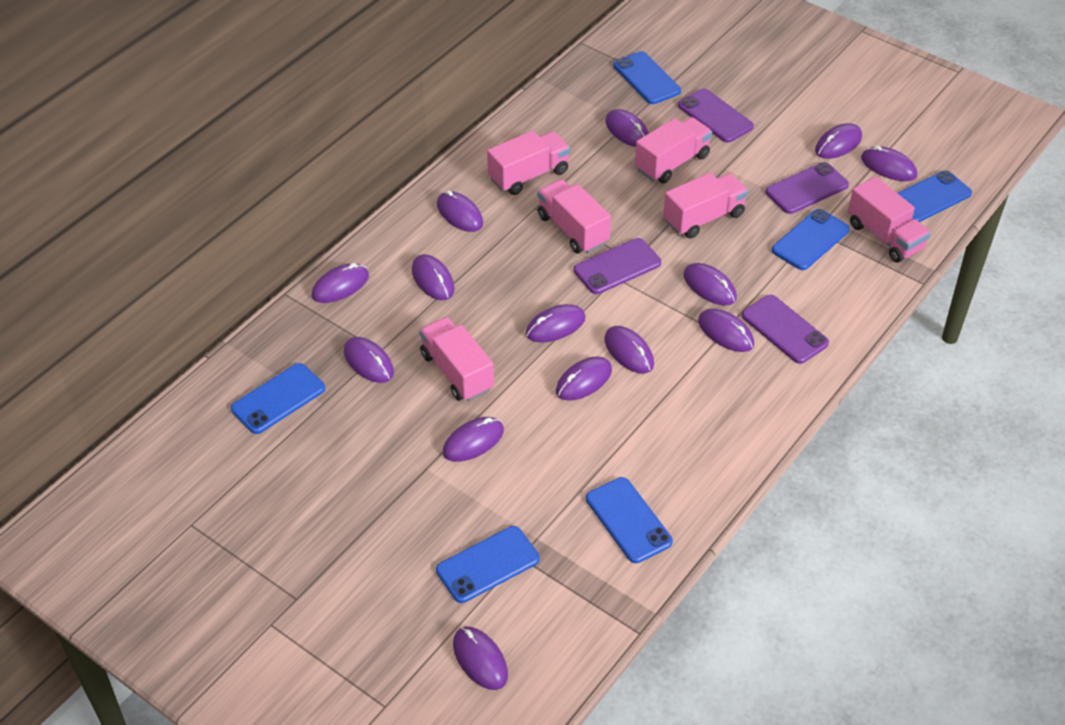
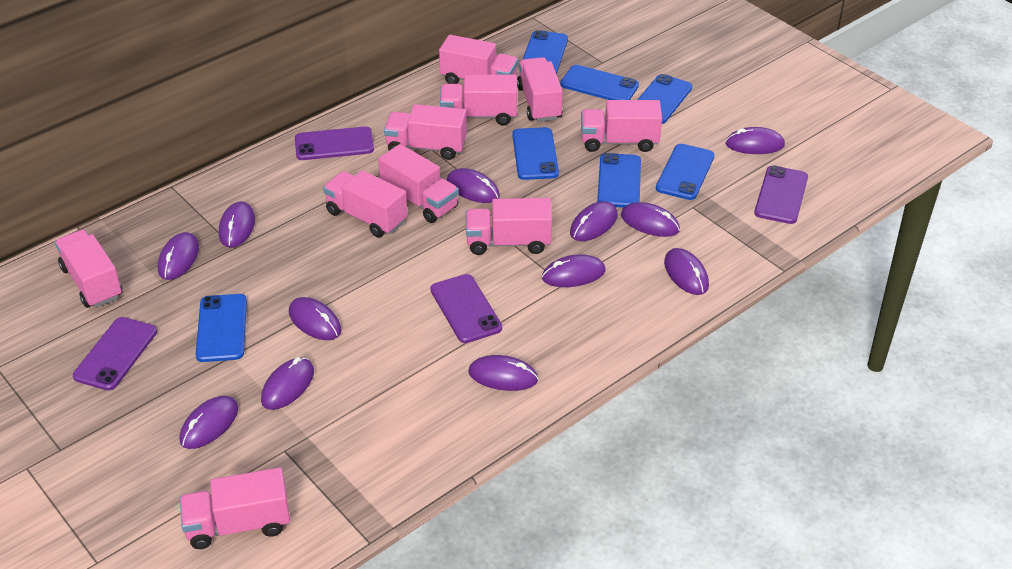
blue phone: [231,363,325,434] [436,526,540,603] [586,477,673,563] [613,51,681,104] [772,209,850,270] [898,170,972,222] = 6 -> [196,294,247,362] [512,127,559,180] [522,30,568,74] [560,65,639,100] [597,153,641,208] [637,74,692,124] [656,144,715,200] = 7
pink truck: [419,317,494,401] [487,131,570,195] [538,179,611,253] [635,117,712,183] [663,173,748,239] [848,176,931,263] = 6 -> [55,230,122,308] [180,467,290,549] [323,170,408,237] [378,144,459,223] [384,104,467,160] [439,35,518,84] [440,75,517,125] [466,198,552,255] [517,57,563,122] [581,100,662,152] = 10
purple mouse: [312,263,369,303] [344,337,394,383] [412,254,455,300] [437,190,483,232] [443,417,504,462] [453,627,508,690] [526,304,586,343] [556,356,612,401] [604,326,654,373] [605,109,649,147] [683,263,737,305] [698,308,754,352] [815,123,862,159] [861,145,917,181] = 14 -> [158,232,199,280] [180,396,238,449] [219,201,255,248] [261,357,314,410] [289,297,341,340] [447,168,500,203] [469,355,538,391] [542,254,606,287] [570,201,618,241] [621,202,680,237] [664,248,709,295] [725,127,785,154] = 12

